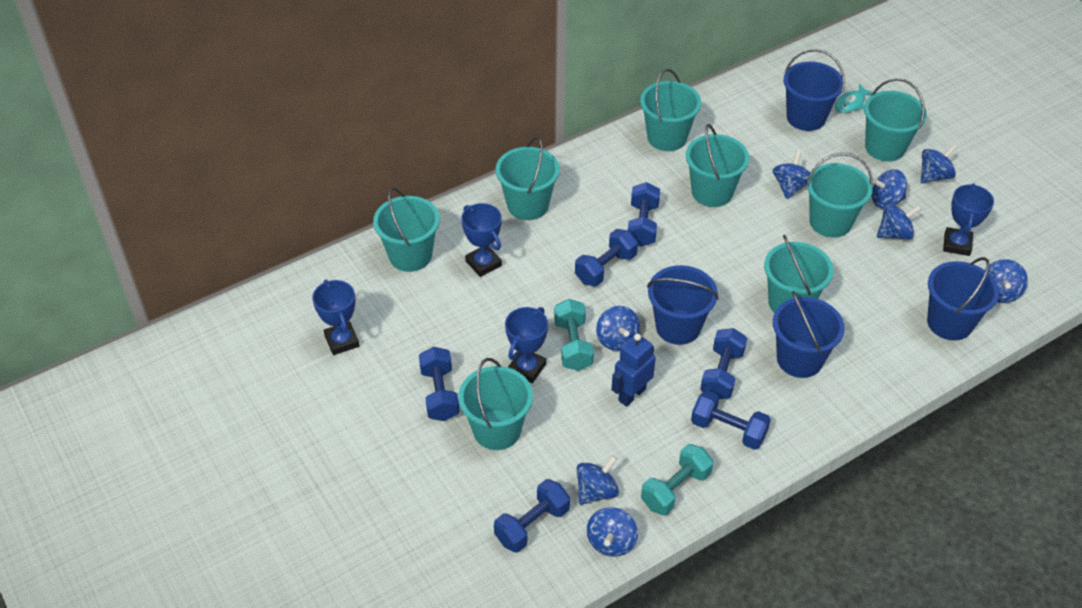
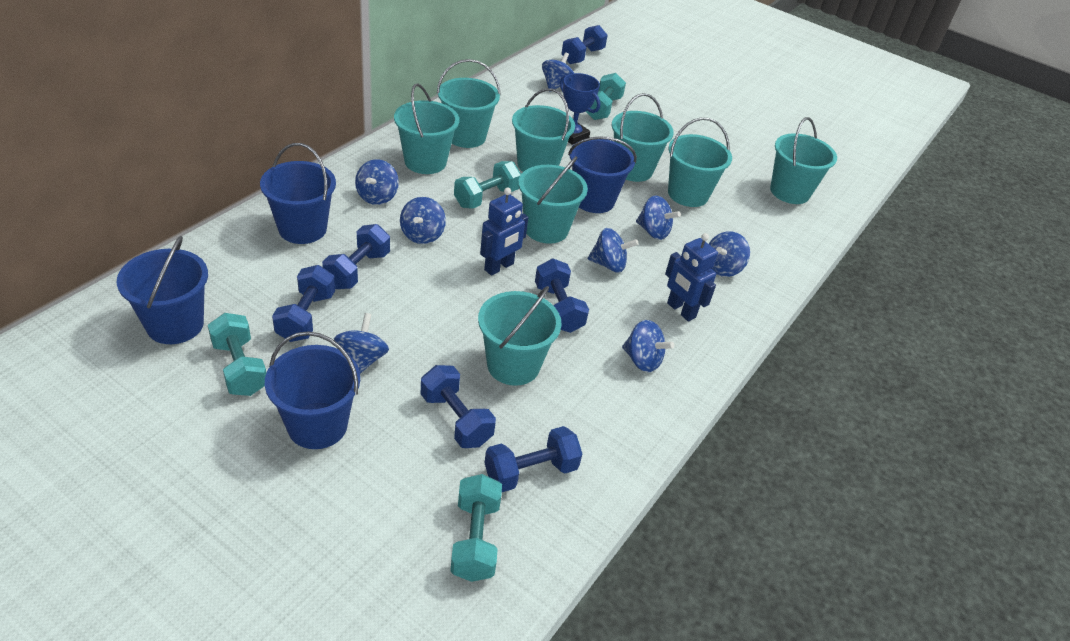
blue robot: [611,334,656,407] = 1 -> [480,188,528,276] [665,233,718,321] = 2
blue trophy: [312,279,360,355] [461,203,502,277] [505,307,548,383] [943,183,994,256] = 4 -> [560,73,600,145] = 1
turquoise dumbbell: [554,299,594,371] [641,444,713,515] = 2 -> [208,313,266,396] [450,474,502,582] [454,161,521,209] [586,73,626,120] = 4
turquoise fish: [835,84,873,113] = 1 -> none = 0

